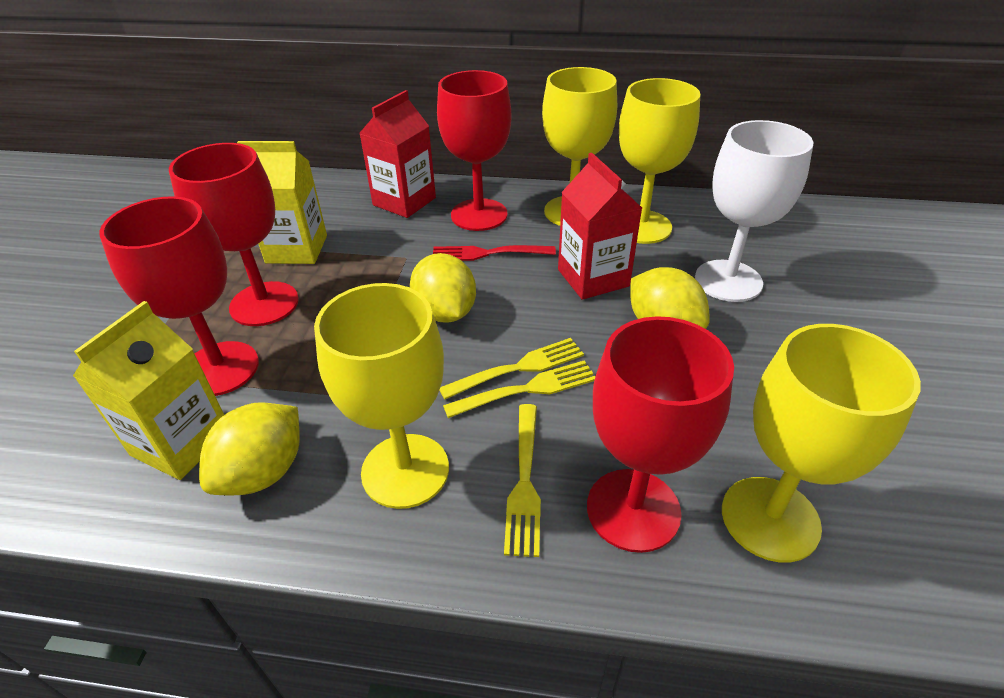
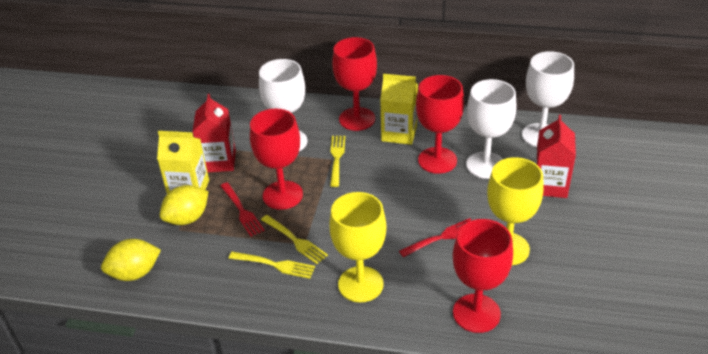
red fork: [433,245,556,261] = 1 -> [220,182,265,237] [399,218,471,257] = 2
white goblet: [695,120,813,302] = 1 -> [259,59,308,151] [466,79,516,179] [522,51,574,147] = 3
yellow goblet: [314,283,449,509] [542,67,617,226] [619,78,700,244] [722,324,921,562] = 4 -> [329,192,386,302] [487,157,544,265] = 2
yellow lemon: [199,402,300,495] [410,253,476,323] [630,267,710,329] = 3 -> [101,239,161,281] [160,185,209,225] = 2

